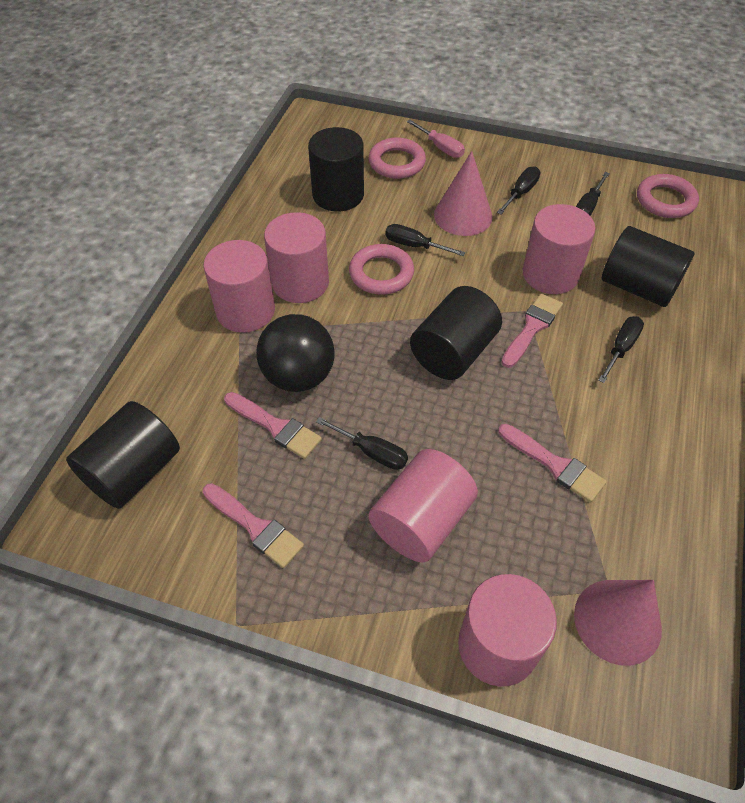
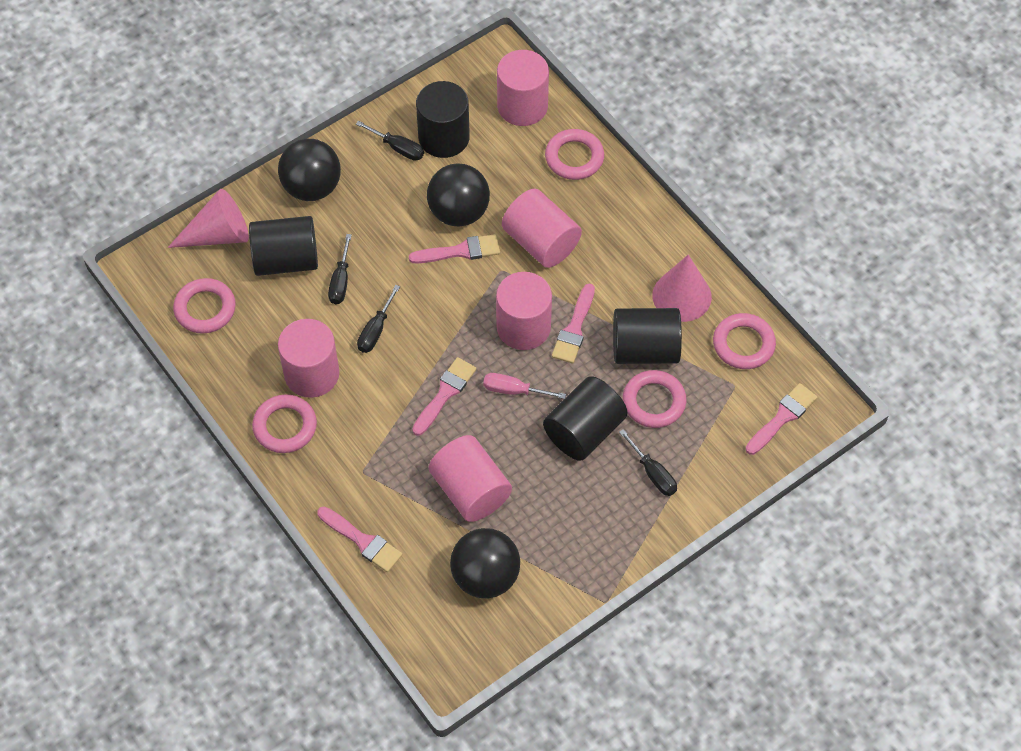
black ball: [256,314,335,392] = 1 -> [278,139,341,201] [427,163,490,227] [450,528,520,598] = 3
black screwdriver: [316,417,408,470] [385,224,465,256] [497,166,540,214] [576,172,610,216] [598,316,644,383] = 5 -> [328,234,352,304] [356,121,424,161] [357,285,400,353] [619,429,677,496] = 4
pink brush: [203,483,304,568] [224,392,322,459] [498,424,607,502] [501,293,563,368] = 4 -> [317,507,402,572] [409,234,500,264] [412,357,477,436] [552,284,595,363] [746,383,818,455] = 5
pink ring: [349,244,414,295] [369,137,426,179] [637,174,699,218] = 3 -> [173,278,236,333] [252,394,317,453] [545,129,604,180] [623,370,687,428] [713,313,776,369] = 5

